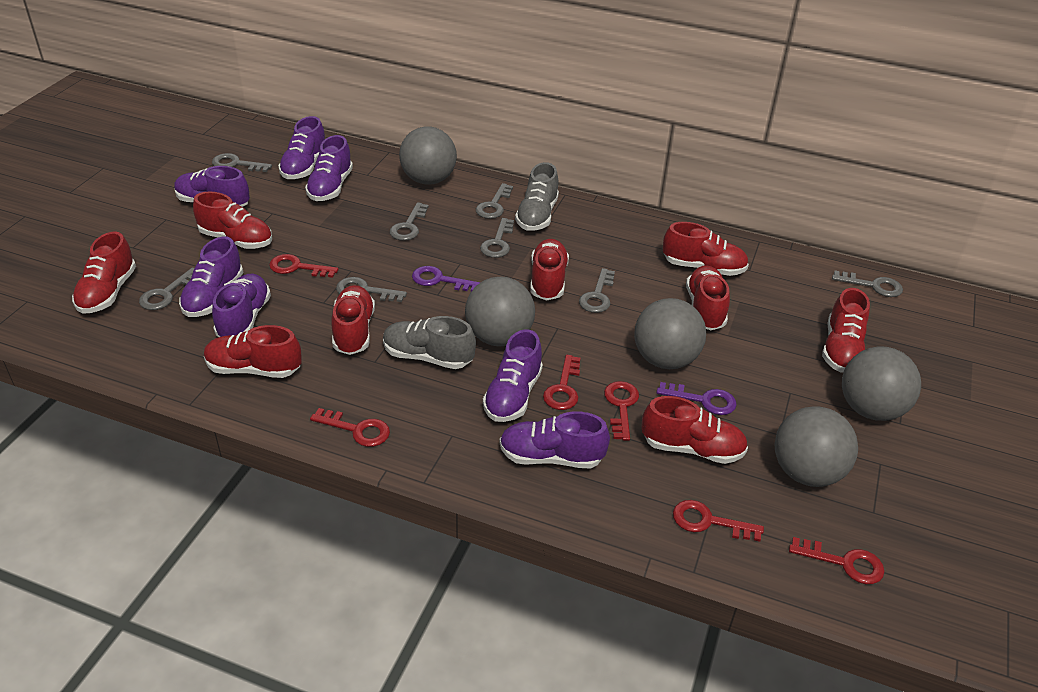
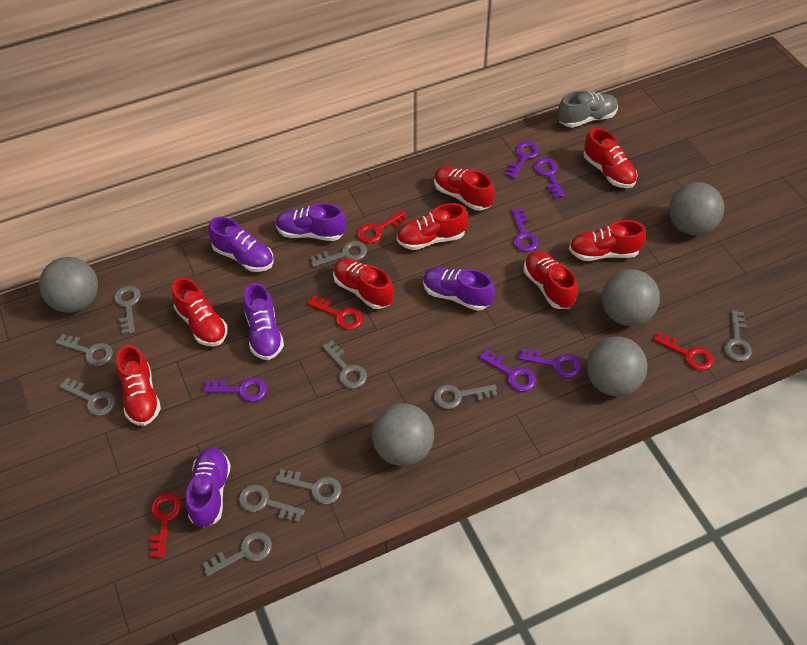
grey key: [139,267,195,310] [212,153,272,172] [336,277,407,302] [390,202,429,241] [476,183,513,219] [480,218,514,258] [579,268,615,313] [832,271,903,297] = 8 -> [55,334,113,366] [59,378,115,416] [114,286,141,334] [203,532,272,577] [238,484,305,523] [275,469,342,504] [310,241,367,267] [322,340,367,389] [433,384,497,409] [724,310,752,362] = 10
grey shoe: [383,316,476,369] [515,162,559,231] = 2 -> [558,90,618,128] = 1
purple key: [412,266,480,291] [656,382,737,415] = 2 -> [203,378,267,402] [479,349,536,392] [506,142,539,179] [511,208,539,252] [518,349,581,378] [534,158,565,198] = 6
purple shoe: [174,166,250,207] [179,236,243,317] [212,273,271,337] [278,116,325,179] [305,135,353,201] [483,329,543,422] [500,411,610,469] = 7 -> [186,447,231,528] [208,217,274,272] [243,283,284,360] [275,203,346,241] [423,267,495,311] = 5
red key: [269,254,339,278] [310,408,390,447] [543,355,580,410] [604,381,639,441] [673,500,764,542] [789,537,884,584] = 6 -> [150,493,182,559] [307,295,363,330] [357,210,408,243] [653,331,713,371] = 4
red shoe: [72,232,136,314] [193,192,272,249] [204,325,302,378] [331,285,375,355] [531,239,569,301] [642,396,748,464] [663,222,749,276] [686,265,730,330] [822,288,870,372] = 9 -> [116,345,161,426] [172,278,228,346] [333,258,394,309] [397,203,468,250] [434,166,495,211] [524,251,577,309] [569,220,646,261] [584,128,638,188] = 8

